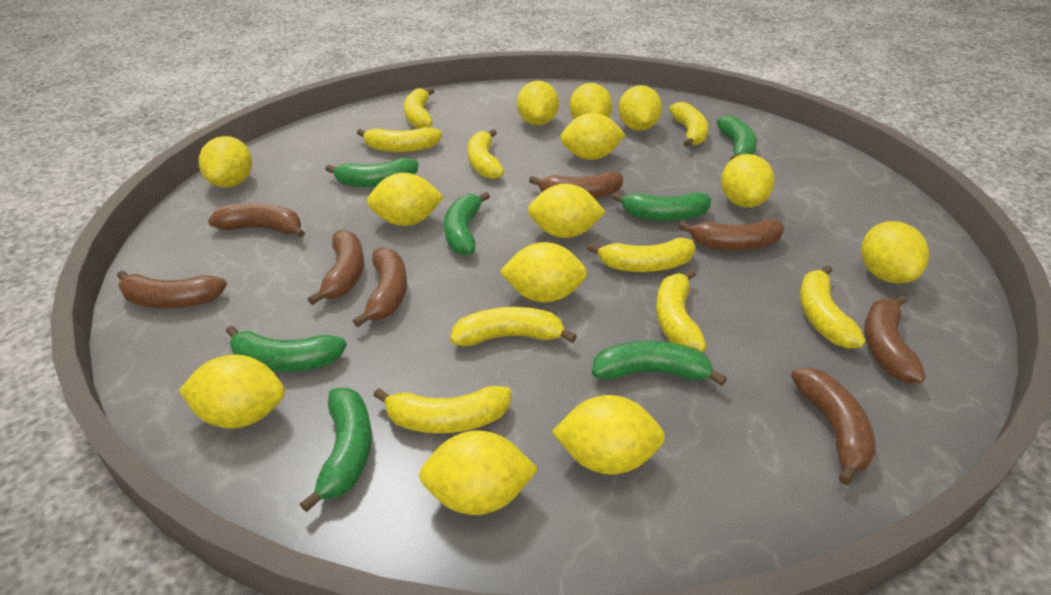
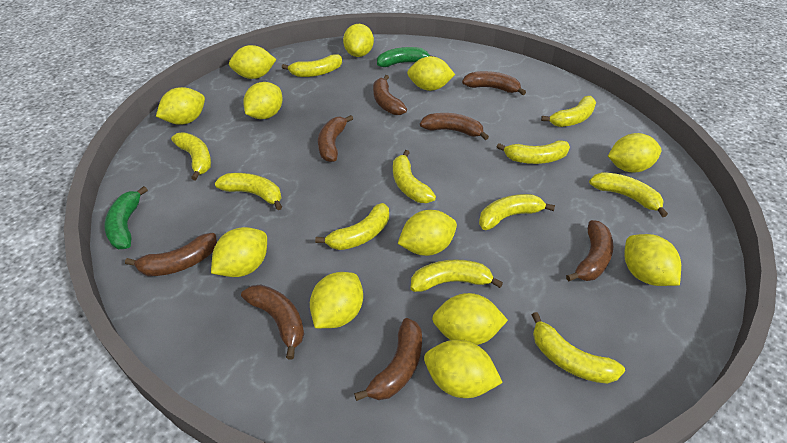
green banana: [226,325,347,372] [300,388,372,512] [325,158,419,187] [444,192,490,255] [592,341,727,386] [612,192,711,221] [717,115,757,161] = 7 -> [104,186,148,249] [377,47,434,67] = 2
yellow banana: [357,127,442,152] [373,386,512,433] [404,88,434,129] [450,307,577,346] [468,129,504,179] [587,238,695,272] [656,269,707,352] [669,102,708,147] [800,265,866,349] = 9 -> [171,132,211,180] [215,173,282,210] [282,54,342,77] [315,203,389,250] [393,150,436,203] [411,259,503,292] [479,194,555,230] [497,140,570,164] [532,312,625,384] [541,96,596,127] [589,172,668,217] = 11
yellow lemon: [179,355,285,429] [199,136,252,188] [367,173,444,226] [419,431,538,515] [499,242,587,303] [517,81,559,126] [528,184,606,238] [552,395,665,475] [560,113,626,160] [570,83,612,119] [618,85,662,131] [721,154,774,208] [861,221,929,283] = 13 -> [156,87,205,125] [211,227,267,277] [229,45,276,79] [243,82,282,119] [310,272,363,328] [343,24,374,57] [398,210,457,256] [407,56,455,91] [424,340,503,398] [432,293,508,345] [608,133,661,172] [624,234,681,286] = 12

